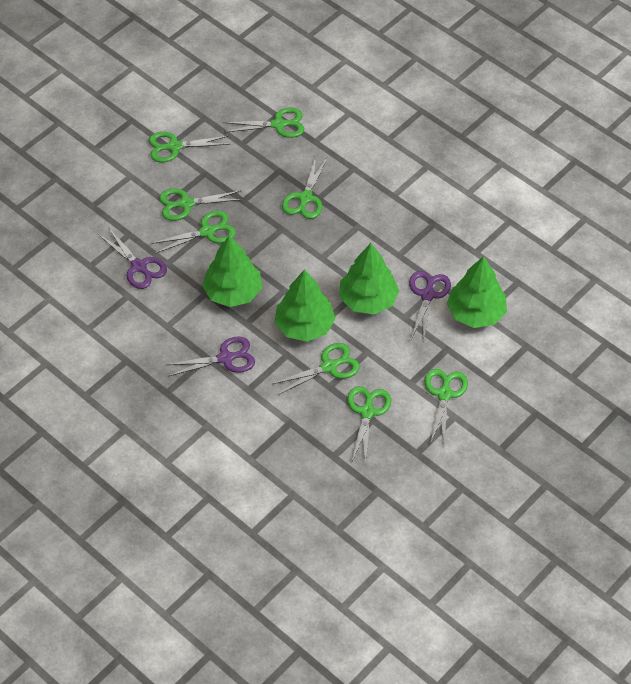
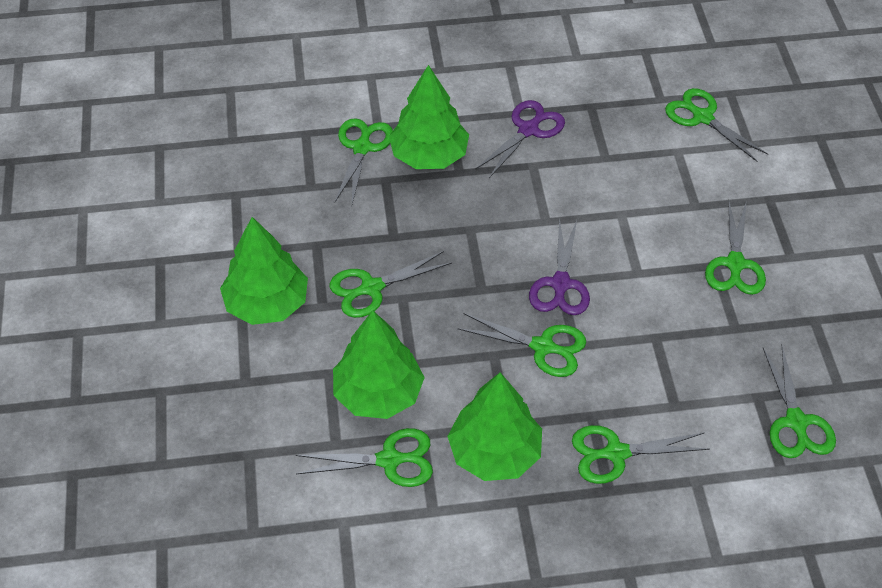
purple scissors: [99,227,167,289] [166,336,255,376] [409,271,451,341] = 3 -> [475,100,565,178] [529,218,590,315] = 2

